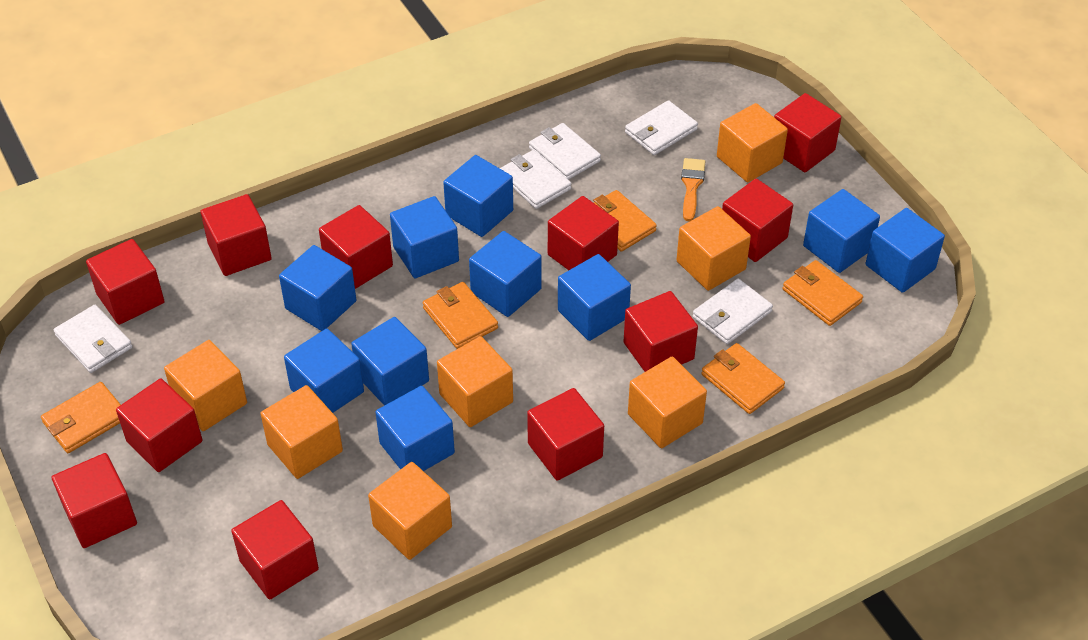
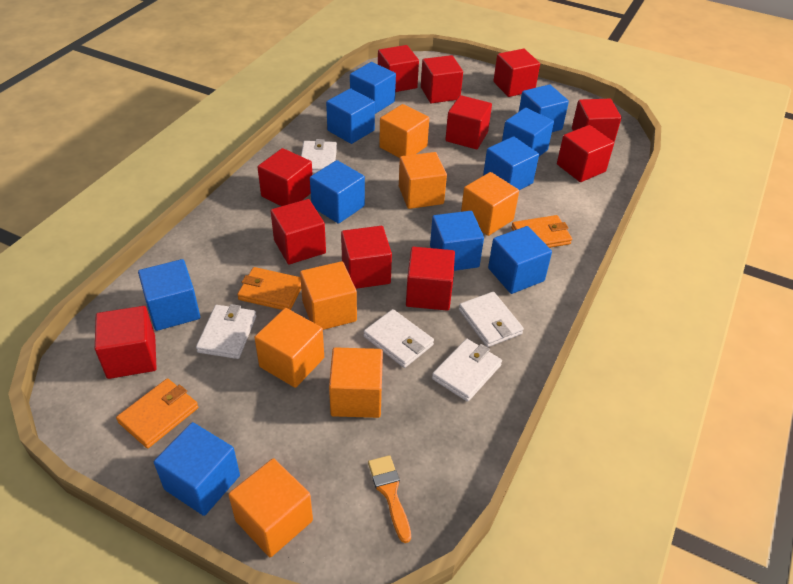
orange wallet: [41,382,121,453] [423,282,498,349] [593,190,657,251] [701,343,785,414] [782,260,863,326] = 5 -> [116,378,198,448] [237,267,301,310] [511,215,572,248] = 3

